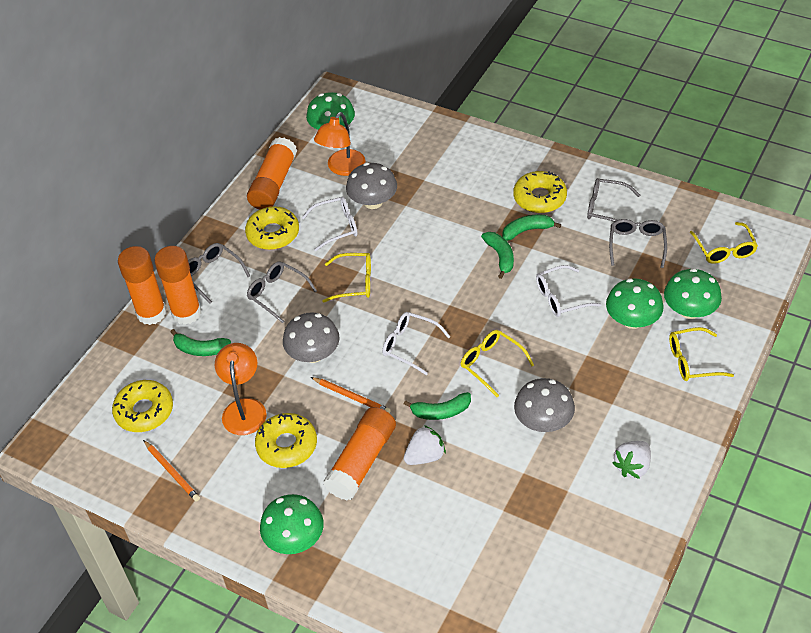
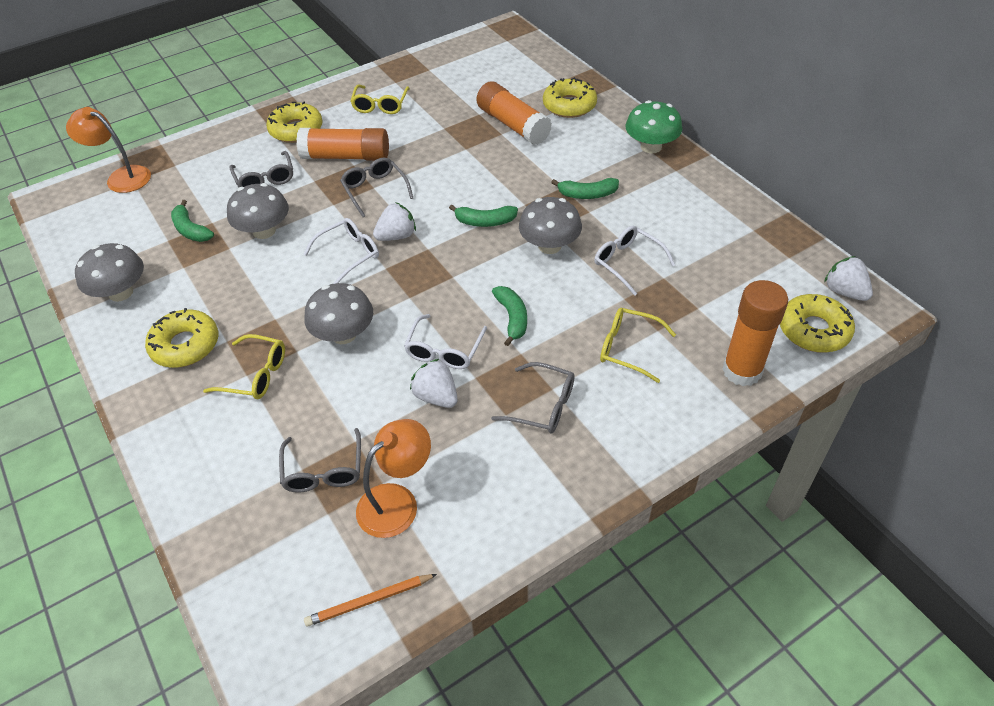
green mushroom: [260,494,324,554] [306,92,355,130] [606,279,664,329] [664,268,722,319] = 4 -> [625,100,682,154] = 1
grey mushroom: [283,312,340,363] [346,163,397,209] [514,378,575,432] = 3 -> [75,243,144,302] [227,183,289,239] [304,283,373,344] [519,197,582,254] = 4
orange glue stick: [118,246,166,325] [154,246,201,325] [247,137,297,210] [323,407,396,500] = 4 -> [296,128,389,161] [476,81,552,145] [722,280,788,386] = 3
orange pencil: [143,440,200,502] [311,377,391,413] = 2 -> [304,574,437,627] = 1
white strawberry: [404,425,446,465] [612,441,651,479] = 2 -> [373,202,416,241] [410,359,458,408] [824,256,873,301] = 3
yellow glasses: [323,253,371,303] [461,330,534,397] [669,327,734,381] [690,222,758,264] = 4 -> [203,334,285,399] [350,85,410,114] [600,308,676,383] = 3

